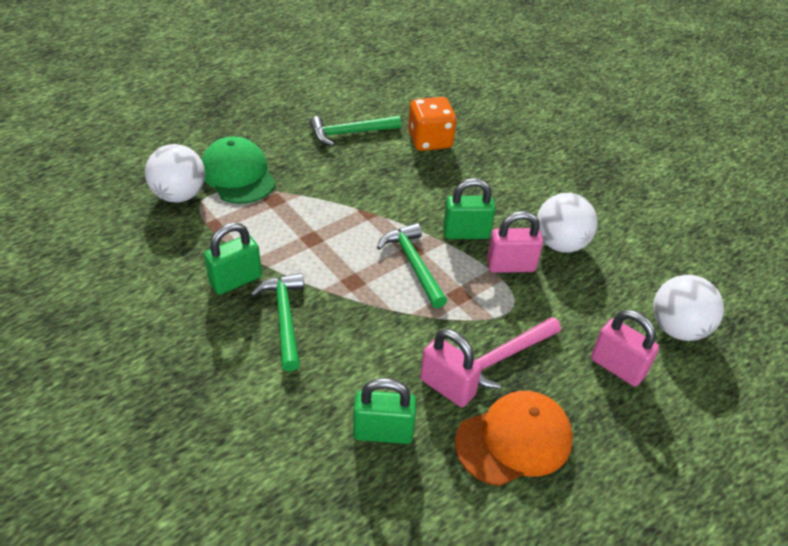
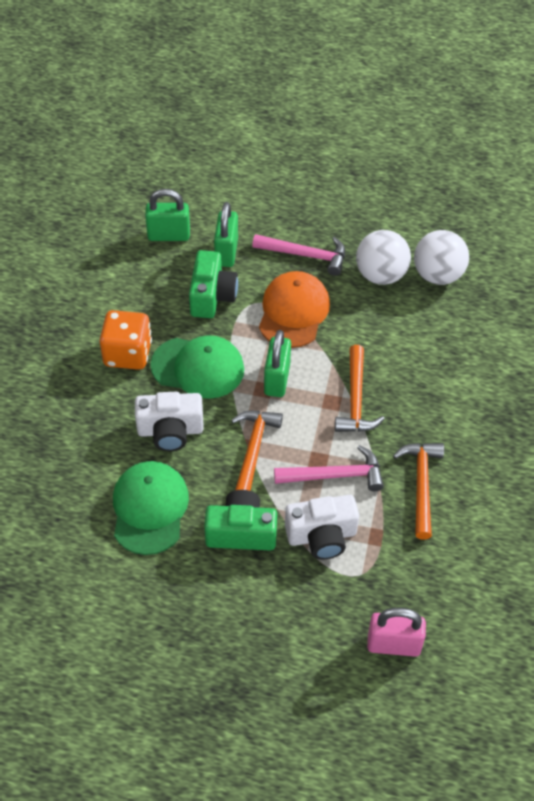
green camera: none = 0 -> [189,250,238,318] [204,490,277,551] = 2
green cap: [201,137,276,204] = 1 -> [113,461,189,555] [150,335,244,399] = 2
green hammer: [251,273,304,371] [310,115,401,146] [377,223,447,308] = 3 -> none = 0
orange hammer: none = 0 -> [231,411,283,491] [335,345,385,432] [393,443,444,540] = 3
pink hammer: [457,317,561,389] = 1 -> [252,234,345,276] [274,445,384,491] = 2
pink padlock: [420,329,482,407] [487,211,543,273] [591,310,659,386] = 3 -> [367,608,426,657] = 1
white ball: [145,144,205,202] [537,193,598,253] [653,275,724,341] = 3 -> [356,230,411,285] [414,230,469,285] = 2
white camera: none = 0 -> [135,392,204,451] [285,495,359,560] = 2

